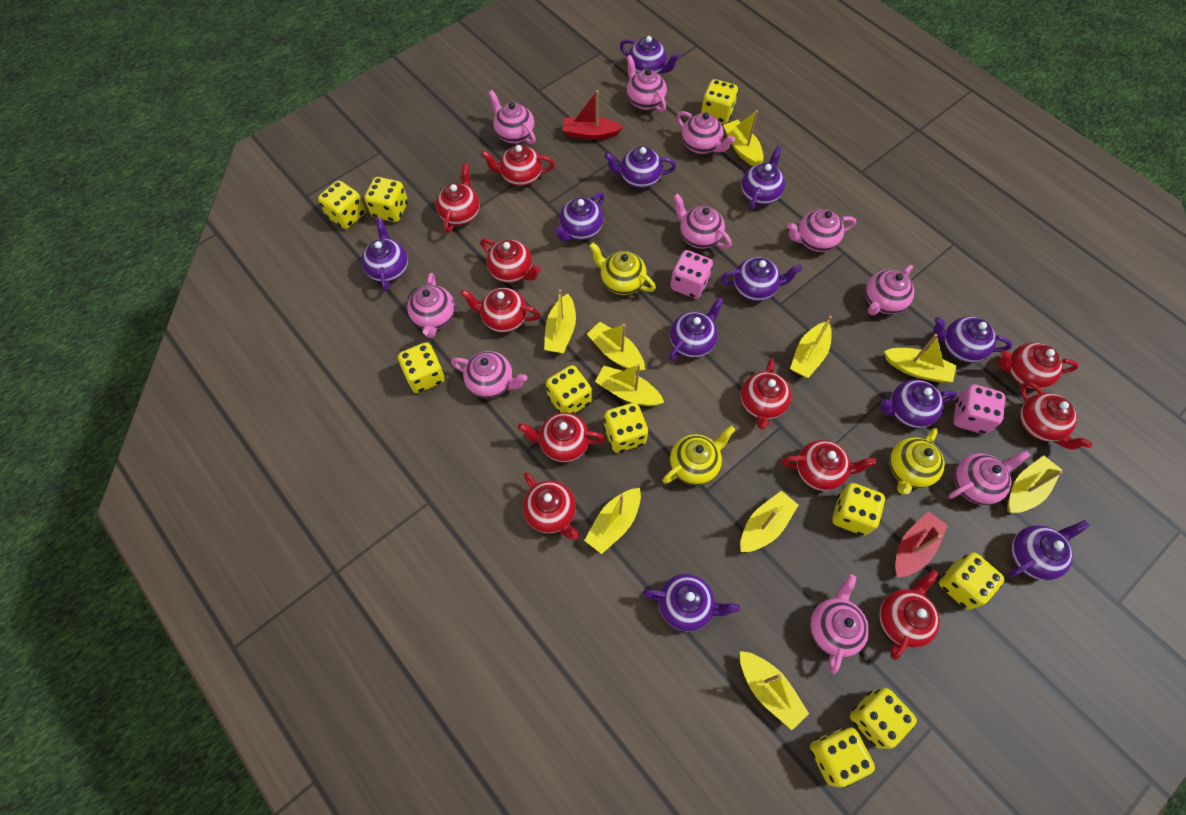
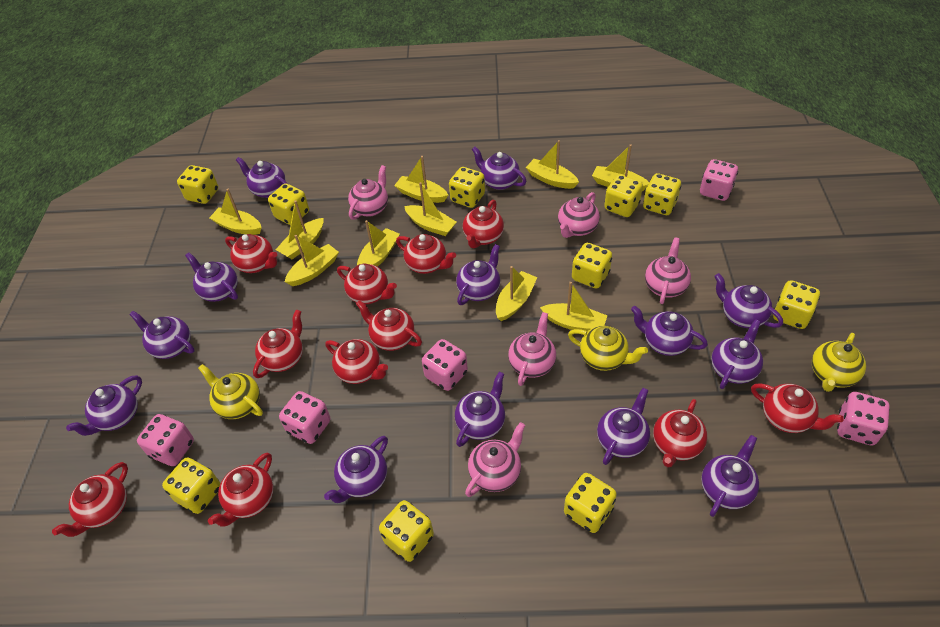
pink dice: [670,250,713,299] [953,385,1006,434] = 2 -> [137,414,194,466] [279,391,330,444] [422,339,468,391] [700,159,738,201] [837,392,890,446] = 5
pink teapot: [407,273,455,338] [451,351,527,398] [488,90,536,144] [626,55,667,112] [673,193,732,249] [677,111,735,154] [787,209,856,252] [810,574,869,674] [865,265,914,315] [948,450,1031,505] = 10 -> [348,165,388,220] [465,422,525,497] [508,312,556,386] [558,192,600,238] [645,237,691,304] = 5
purple teapot: [361,218,408,291] [554,192,604,241] [604,146,676,188] [620,36,680,74] [642,574,740,632] [669,297,724,361] [721,257,802,301] [741,146,785,210] [881,380,957,428] [933,317,1012,363] [1009,520,1090,580] = 11 -> [66,375,142,436] [129,311,195,359] [185,252,238,302] [236,157,288,198] [324,436,388,503] [455,372,505,447] [456,244,500,305] [472,147,527,190] [597,388,650,465] [631,306,708,356] [701,435,759,517] [711,319,763,389] [714,273,783,328] = 13
red boat: [563,90,623,140] [895,511,948,577] = 2 -> none = 0

